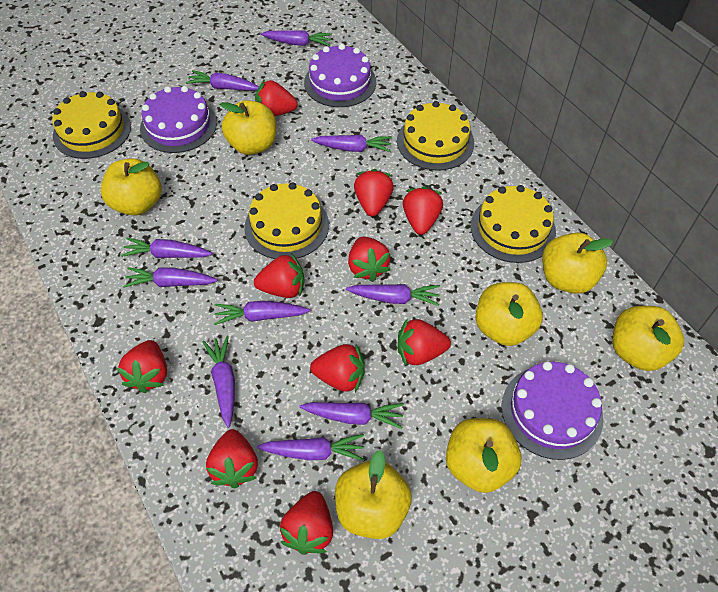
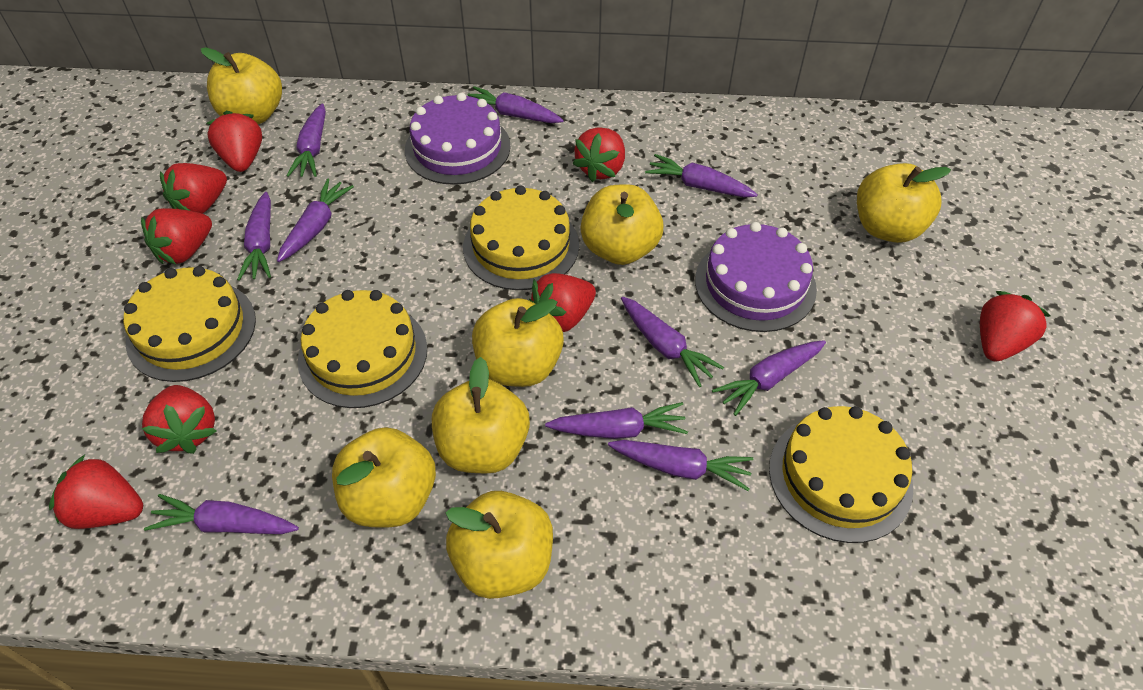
purple cake: [140,86,217,153] [304,44,376,107] [502,361,603,460] = 3 -> [405,93,511,185] [695,222,817,332] = 2
red strawberry: [117,340,167,393] [206,429,258,489] [254,253,304,298] [255,80,298,116] [280,491,333,555] [310,344,365,392] [348,237,391,282] [354,169,394,216] [398,318,451,365] [403,186,443,235] = 10 -> [49,455,143,529] [141,208,212,264] [142,385,217,454] [160,163,227,214] [206,111,262,172] [529,273,596,332] [573,127,625,182] [980,291,1051,362] = 8

